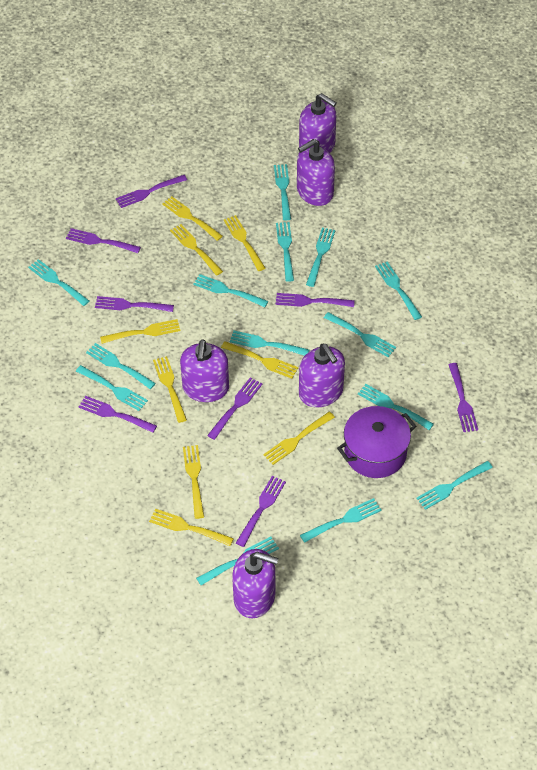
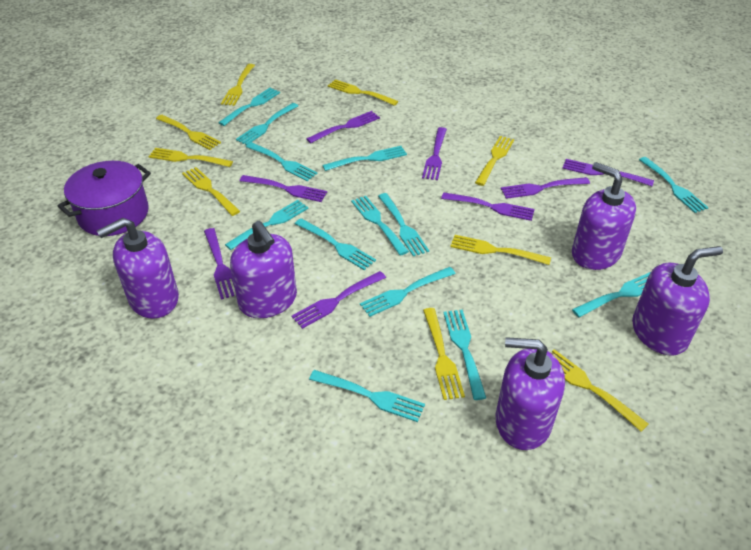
turquoise fork: [28,259,89,306] [76,365,148,411] [86,343,156,389] [193,274,268,307] [196,537,279,585] [230,331,309,356] [274,164,291,220] [276,222,294,282] [300,498,382,543] [306,228,335,287] [324,312,396,357] [358,384,434,430] [375,261,422,320] [416,461,493,510] = 14 -> [218,88,280,126] [225,200,309,250] [236,103,298,145] [246,142,318,181] [295,218,376,270] [309,370,425,422] [322,146,407,171] [351,196,409,255] [360,267,456,317] [378,193,429,256] [443,310,486,400] [572,272,651,317] [639,157,709,213] = 13

